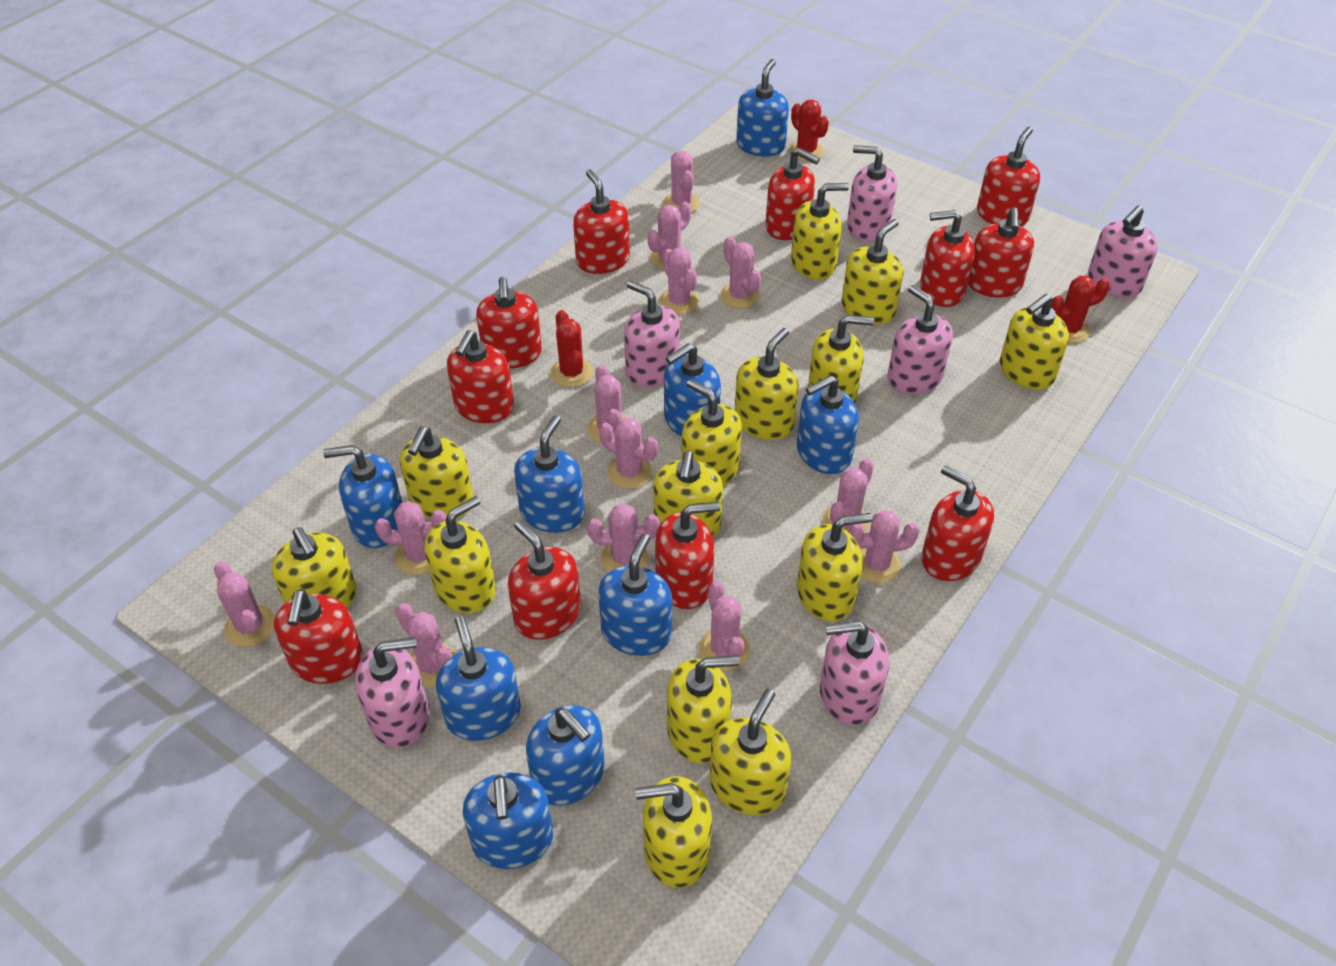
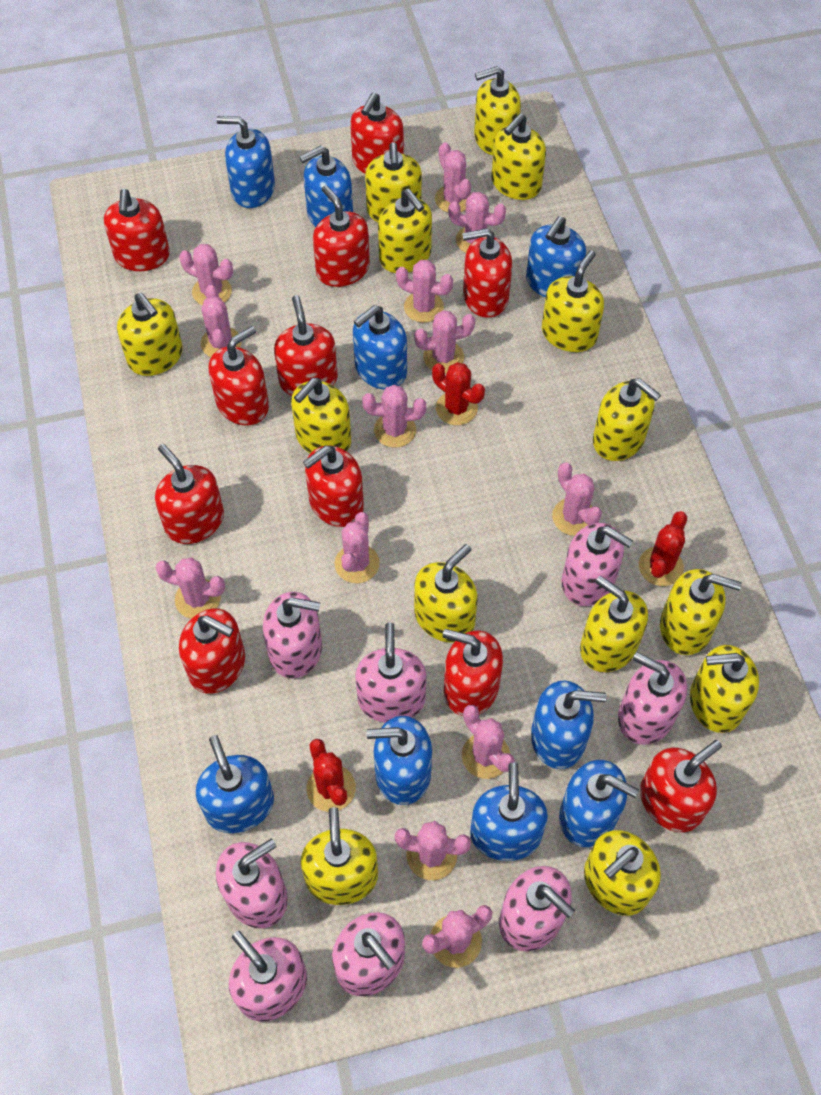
pink soap dispenser: [355,637,430,748] [624,280,680,388] [820,621,889,726] [847,145,897,242] [888,285,953,395] [1088,205,1158,298] = 6 -> [216,839,288,928] [229,931,307,1022] [263,592,322,678] [332,912,405,996] [355,622,426,723] [499,866,575,951] [562,523,633,606] [618,652,687,745] = 8

